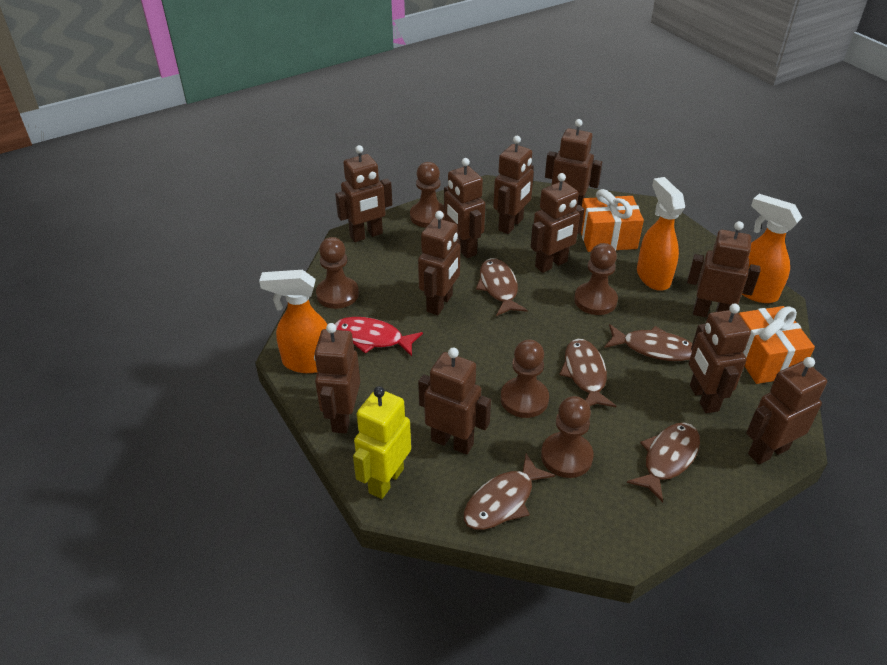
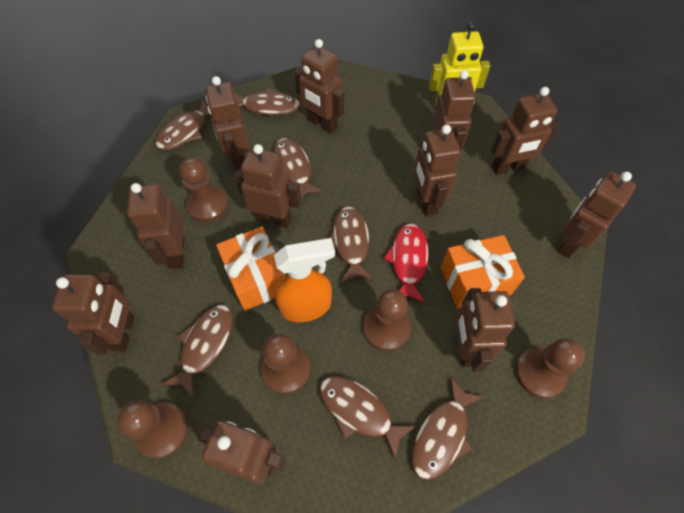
brown fish: [464,453,555,530] [476,258,528,316] [559,339,616,407] [604,324,692,361] [627,423,700,503] = 5 -> [155,100,211,150] [162,305,233,399] [234,88,300,115] [273,138,323,197] [319,376,416,460] [329,206,374,283] [411,377,484,480] = 7
orange spray bottle: [259,270,328,373] [637,177,685,291] [742,194,802,303] = 3 -> [274,238,335,322] = 1

